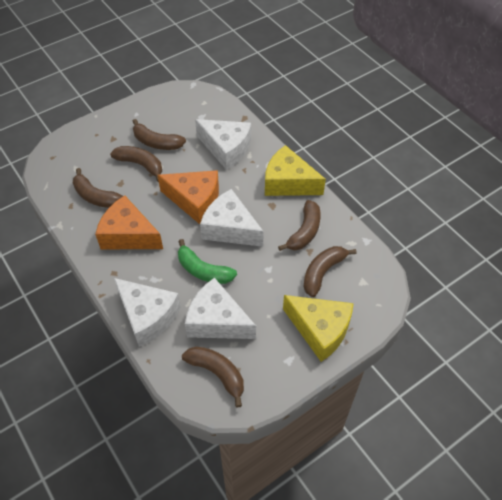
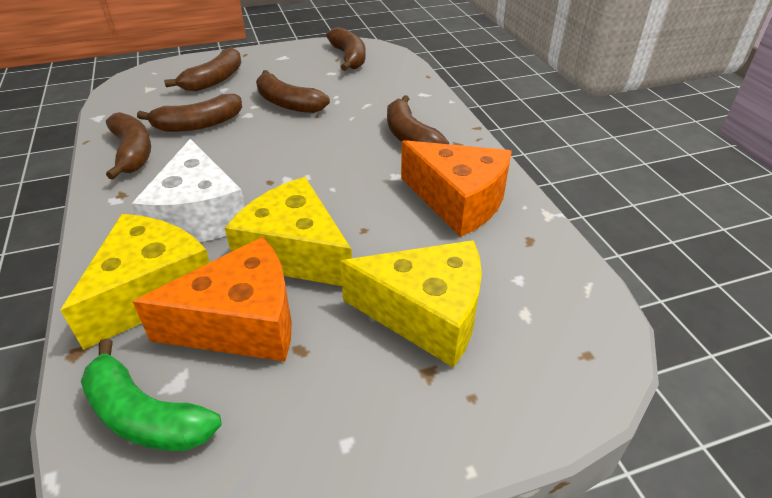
white cheese: [114,278,181,347] [185,277,256,339] [195,119,251,170] [200,189,264,247] = 4 -> [132,139,245,242] = 1
yellow cheese: [265,145,326,196] [283,295,354,362] = 2 -> [60,214,210,350] [225,177,352,286] [340,240,482,368] = 3

